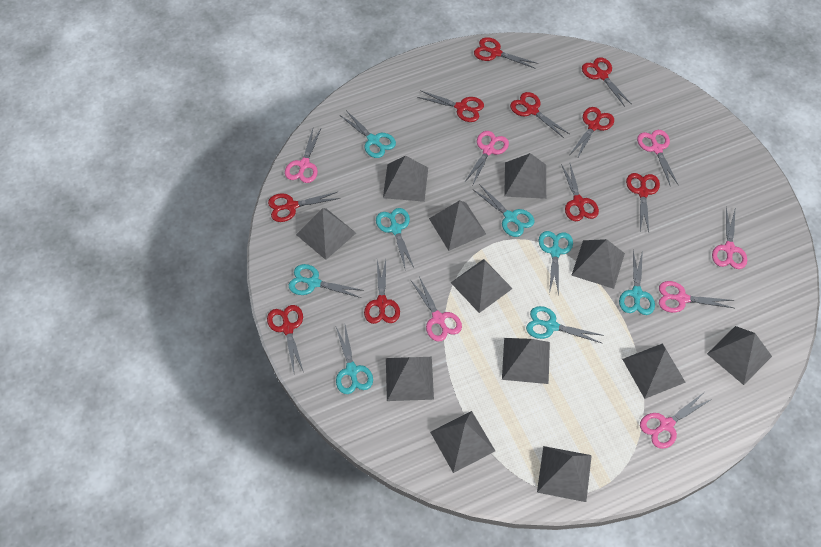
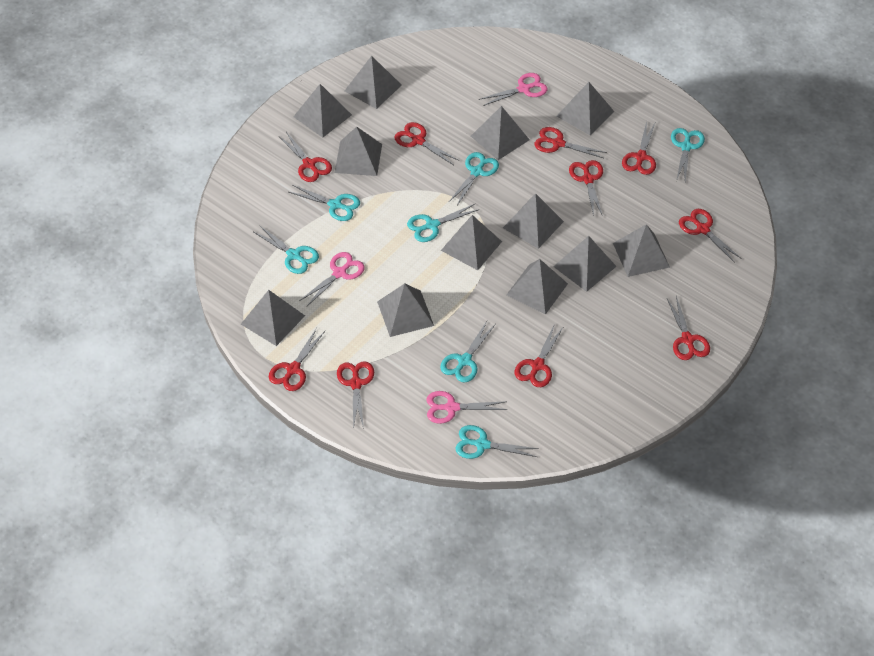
pink scissors: [285,129,321,183] [411,277,462,341] [464,131,509,184] [637,130,678,185] [640,393,712,449] [659,281,734,313] [712,208,747,269] = 7 -> [300,252,365,306] [426,391,508,424] [479,73,548,106] = 3
turquoise scissors: [289,264,364,298] [336,325,373,394] [340,110,396,158] [376,208,414,271] [474,184,535,237] [526,306,604,343] [538,231,573,296] [619,250,655,315] = 8 -> [254,225,319,274] [289,185,360,221] [407,204,480,242] [440,321,496,383] [449,152,499,205] [455,425,539,459] [671,128,705,182] = 7

